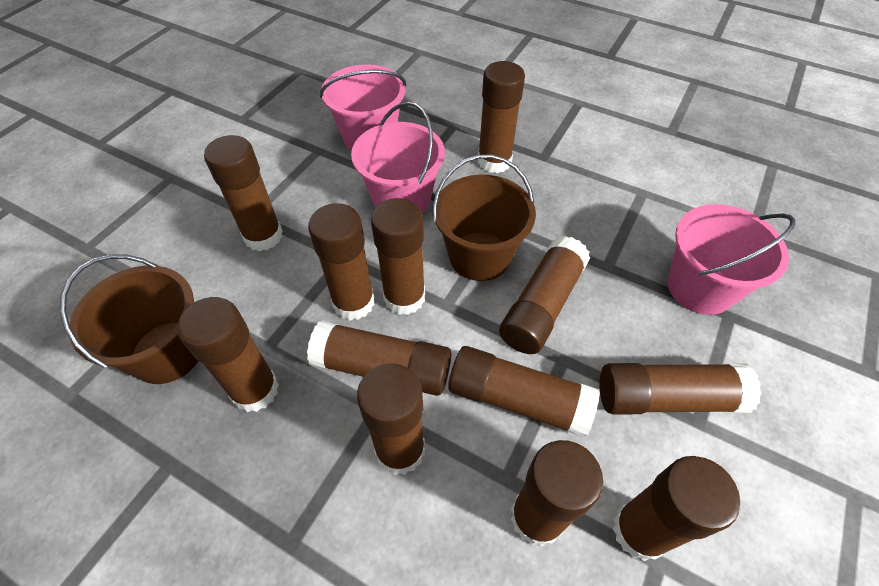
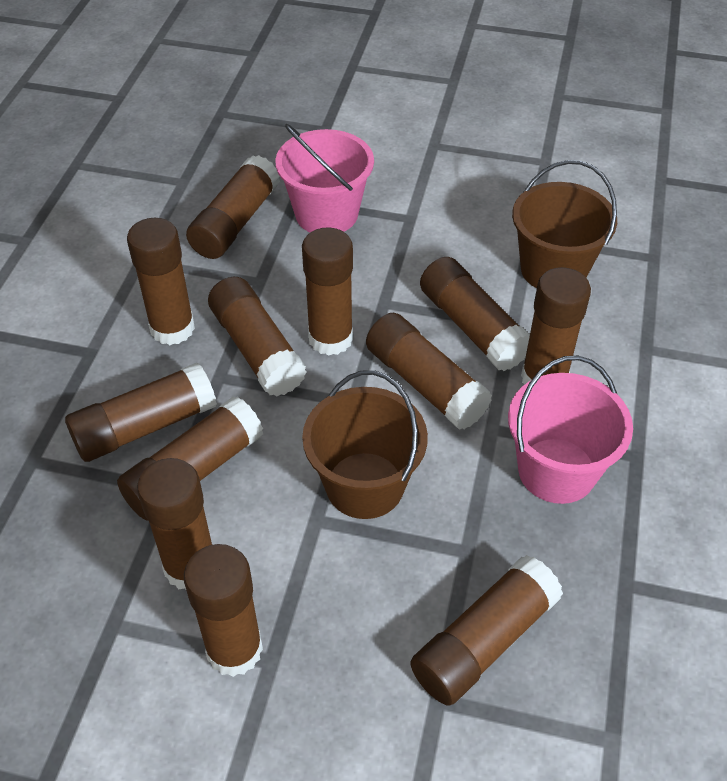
pink bucket: [320,64,406,151] [351,101,445,214] [667,204,796,315] = 3 -> [275,124,374,232] [508,356,633,504] = 2

